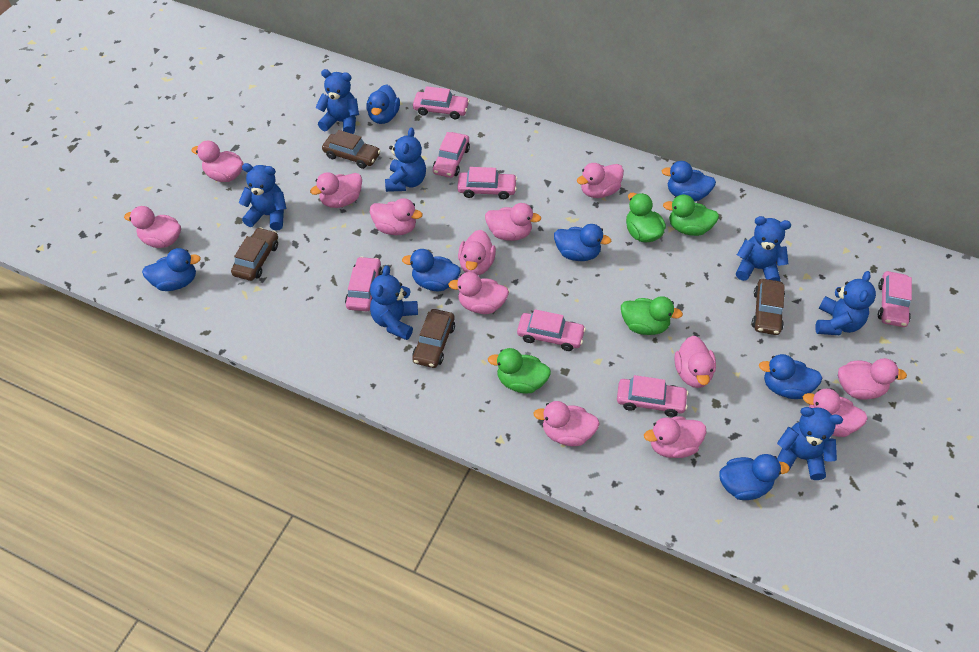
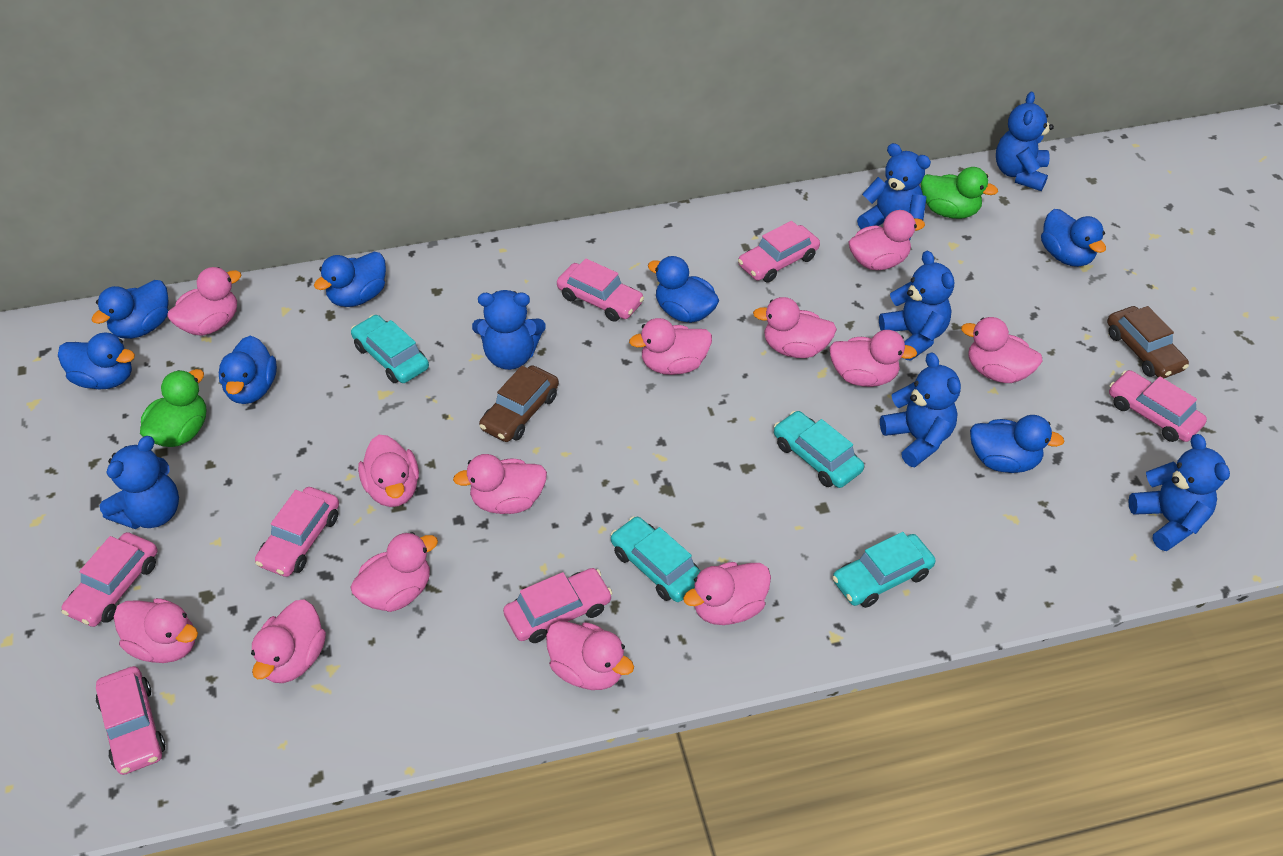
brown car: [231,227,278,281] [322,130,380,169] [412,309,455,368] [752,279,785,335] = 4 -> [479,365,559,442] [1107,306,1189,378] = 2
green duck: [488,348,551,394] [621,296,683,335] [626,193,666,243] [663,195,719,236] = 4 -> [140,369,206,447] [921,167,998,219] = 2
turquoise car: none = 0 -> [351,315,429,383] [611,516,701,602] [774,411,864,488] [832,532,936,608] = 4

